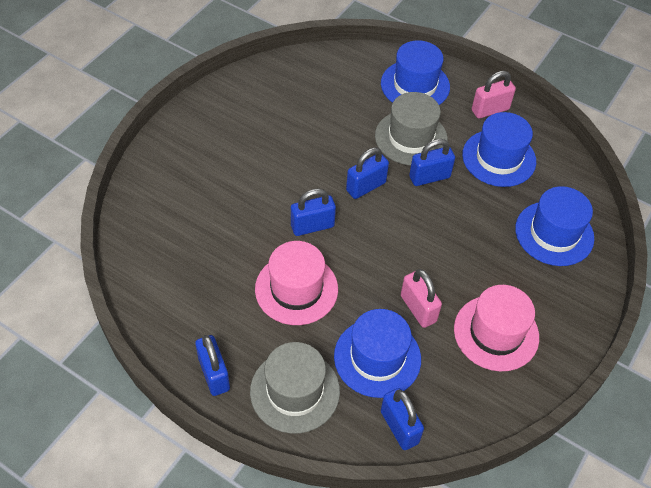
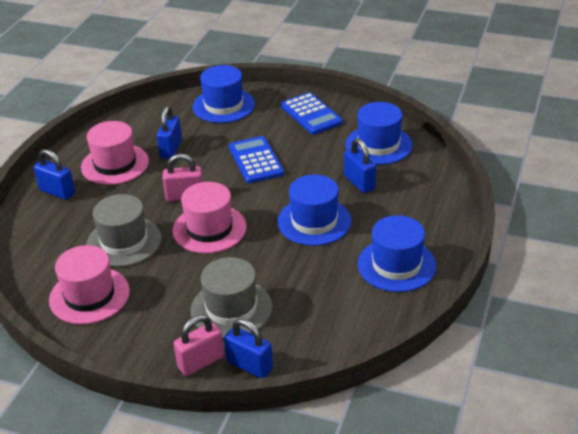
blue calculator: none = 0 -> [229,136,284,183] [281,92,343,134] = 2
blue padlock: [195,335,230,396] [291,189,336,236] [346,148,389,199] [381,388,424,450] [409,139,455,186] = 5 -> [34,149,75,200] [157,106,182,159] [224,318,273,378] [344,138,376,193] = 4
pink hat: [255,241,338,325] [454,285,539,371] = 2 -> [49,245,130,324] [81,121,149,185] [172,182,247,253] = 3

